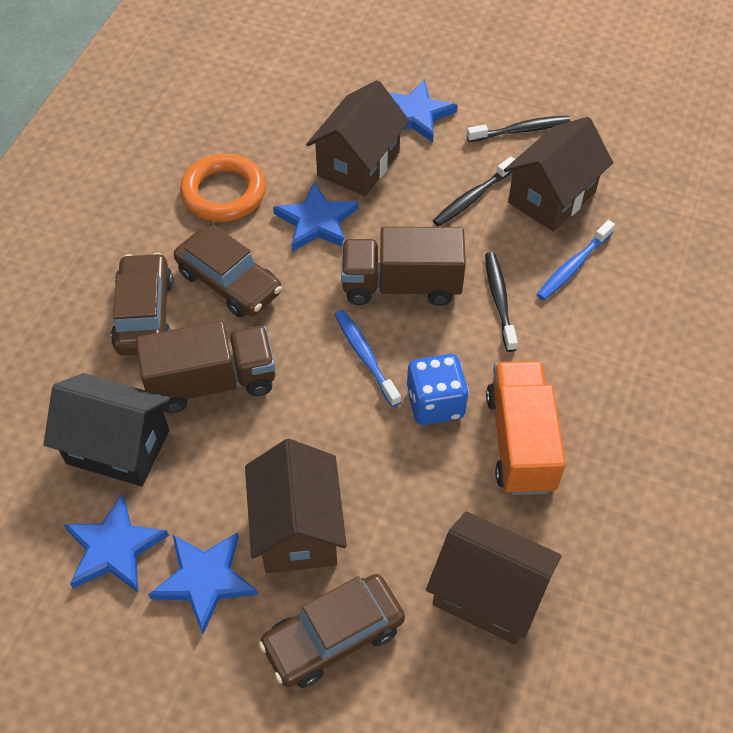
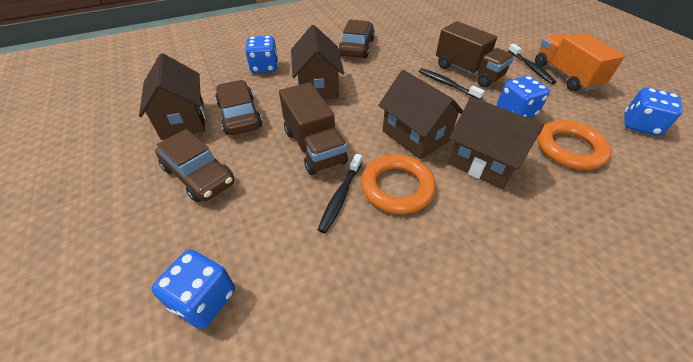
black house: [43,373,170,486] = 1 -> none = 0
blue dice: [406,354,469,425] = 1 -> [151,249,235,329] [245,36,278,73] [497,76,550,118] [625,88,683,136] = 4
blue star: [63,494,169,592] [148,532,258,634] [273,182,359,252] [388,80,458,142] = 4 -> none = 0
blue toothbrush: [335,310,401,407] [537,220,615,300] = 2 -> none = 0
orange ring: [180,154,266,222] = 1 -> [361,154,436,214] [537,120,612,170] = 2

